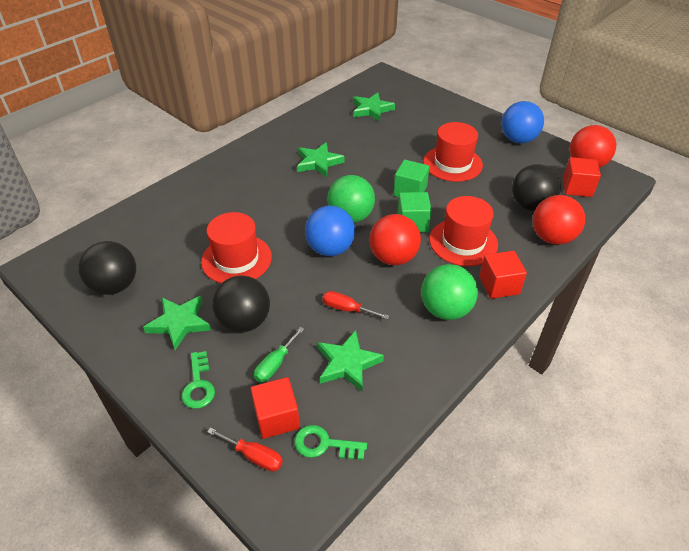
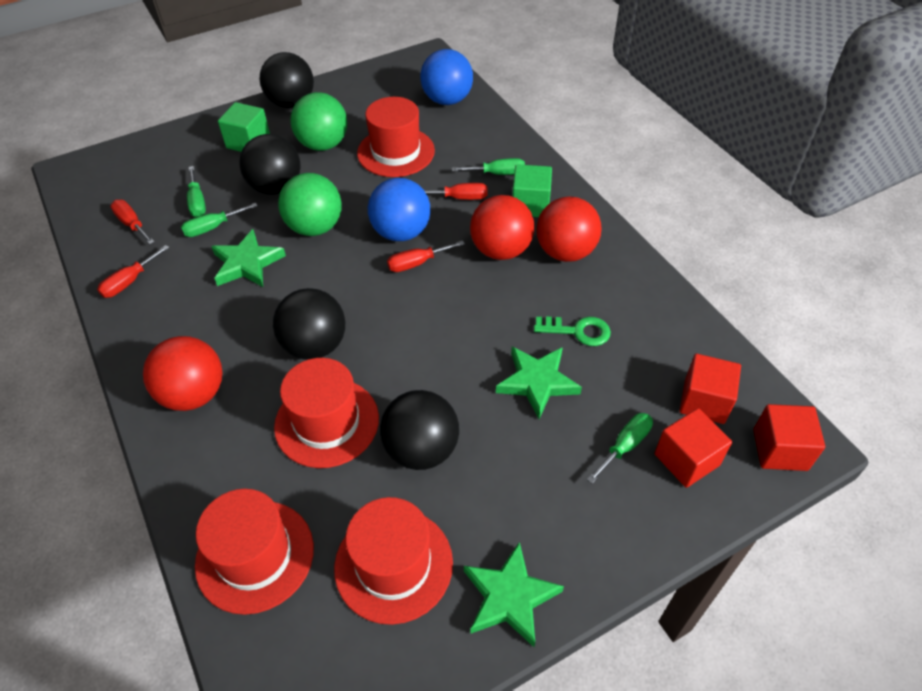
black ball: [78,241,136,295] [212,275,270,332] [512,164,561,211] = 3 -> [239,134,301,195] [260,52,314,108] [273,288,345,359] [380,390,459,470] = 4
green key: [181,351,215,409] [294,425,367,460] = 2 -> [534,317,611,346] = 1
green screwdriver: [254,327,304,383] = 1 -> [181,203,258,237] [187,166,206,217] [452,158,525,175] [587,413,653,484] = 4
green star: [143,296,211,350] [297,142,345,178] [317,330,384,391] [353,93,395,122] = 4 -> [211,229,286,287] [464,542,564,647] [496,347,582,419] = 3
red hat: [201,212,272,283] [423,122,483,182] [429,196,498,266] = 3 -> [195,489,314,615] [274,358,379,468] [334,497,453,625] [357,97,435,177] = 4
red screwdriver: [207,427,283,471] [323,291,389,319] = 2 -> [97,245,170,298] [110,200,154,245] [387,240,465,272] [425,183,487,200] = 4

